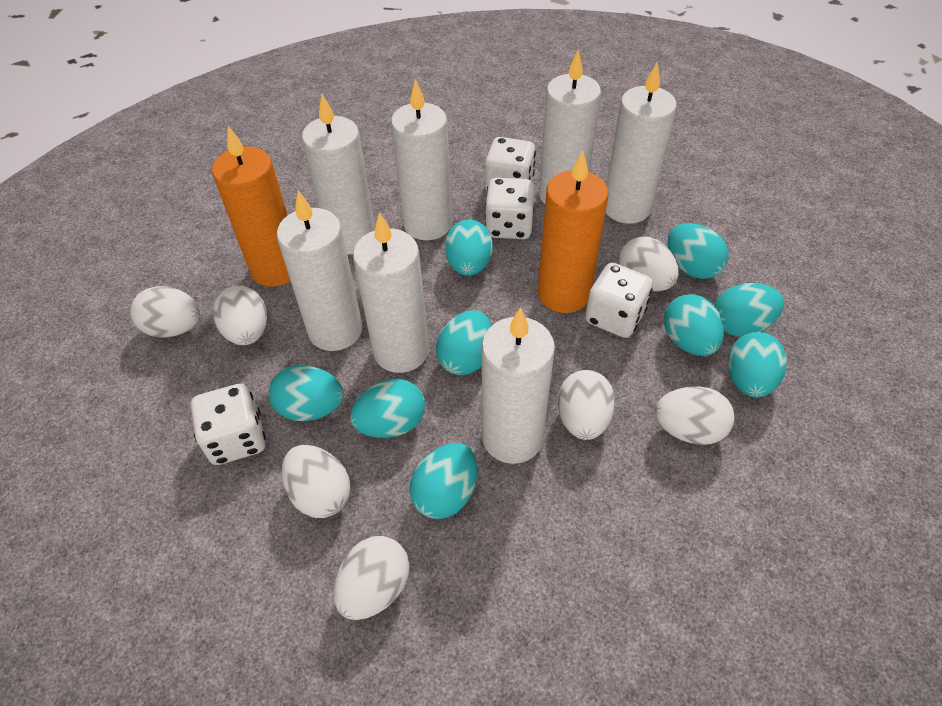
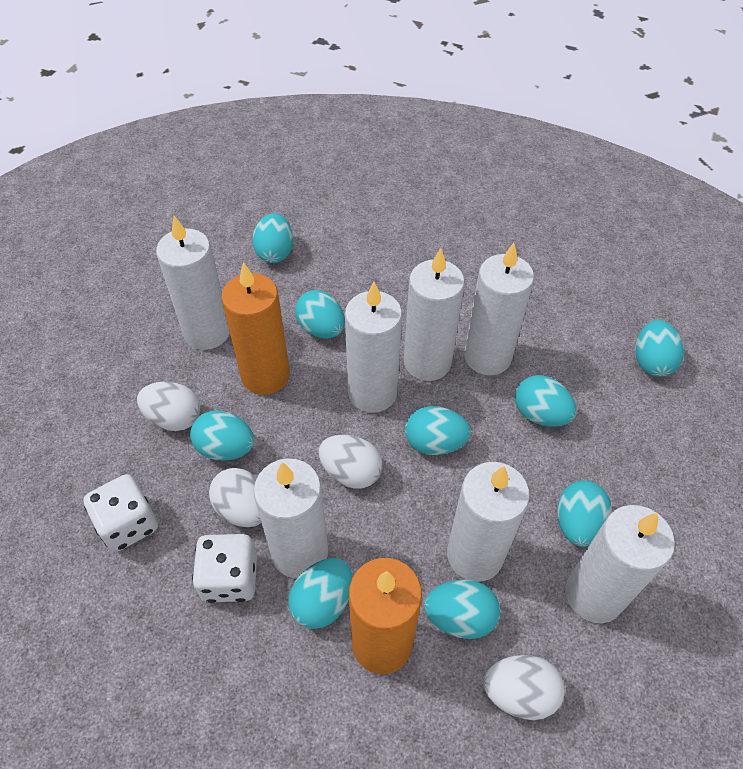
white dice: [191,384,266,465] [485,137,536,191] [485,178,535,239] [585,263,653,338] = 4 -> [83,474,158,552] [192,534,257,603] = 2
white egg: [130,286,200,338] [213,286,267,345] [282,445,351,518] [333,536,409,620] [558,370,615,440] [619,237,679,291] [655,387,735,445] = 7 -> [137,382,200,431] [209,468,261,527] [319,435,382,489] [484,655,565,720] = 4

